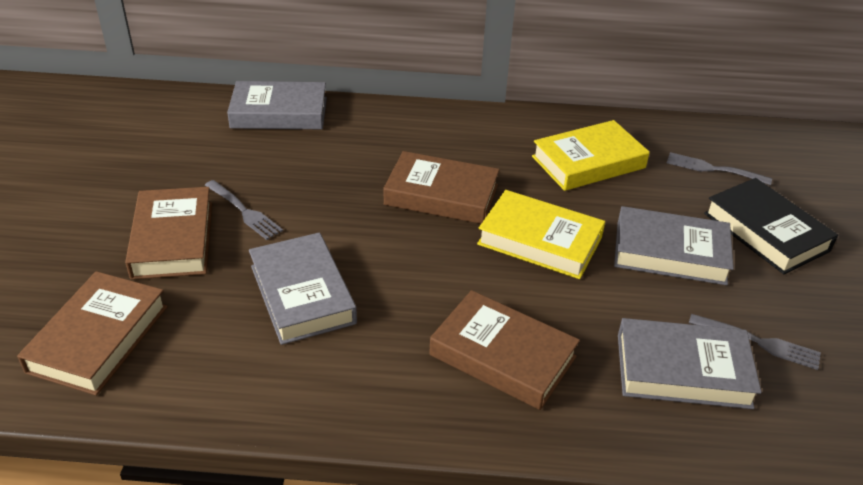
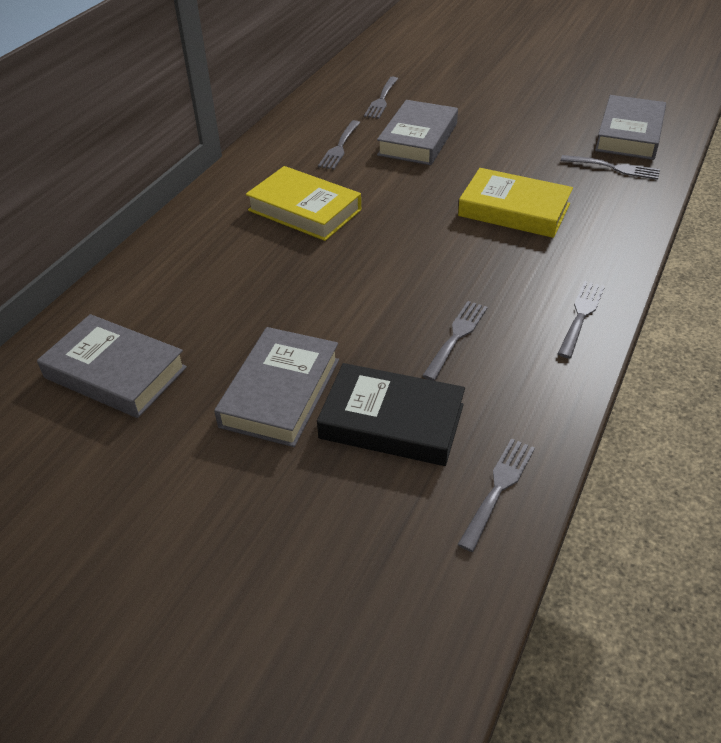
brown book: [17,271,168,396] [125,187,212,280] [383,151,500,224] [429,290,580,410] = 4 -> none = 0
grey fork: [205,180,283,240] [667,152,772,185] [689,314,821,370] = 3 -> [318,120,360,169] [364,77,398,119] [422,301,488,381] [457,438,535,552] [558,281,605,358] [561,155,660,180] = 6

